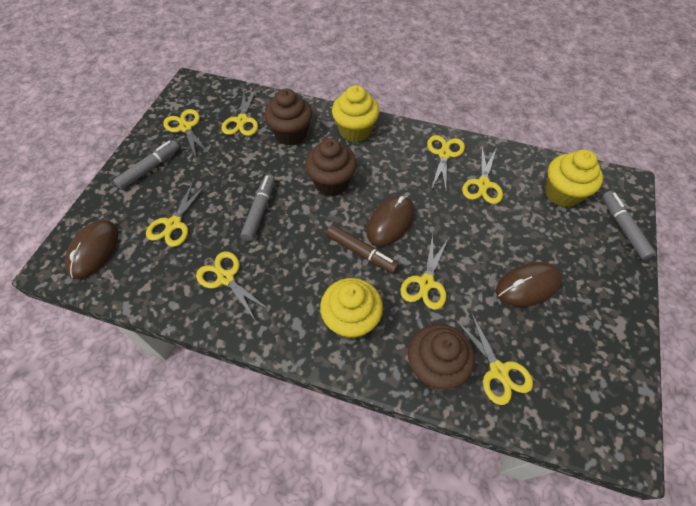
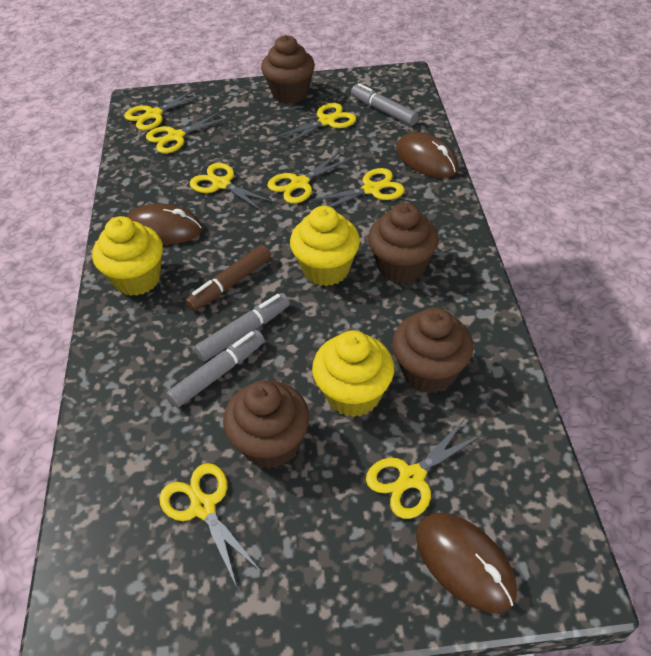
brown cupcake: [264,89,312,146] [305,138,357,196] [408,324,475,389] = 3 -> [223,381,309,469] [261,35,315,104] [368,203,439,283] [392,307,473,393] = 4

